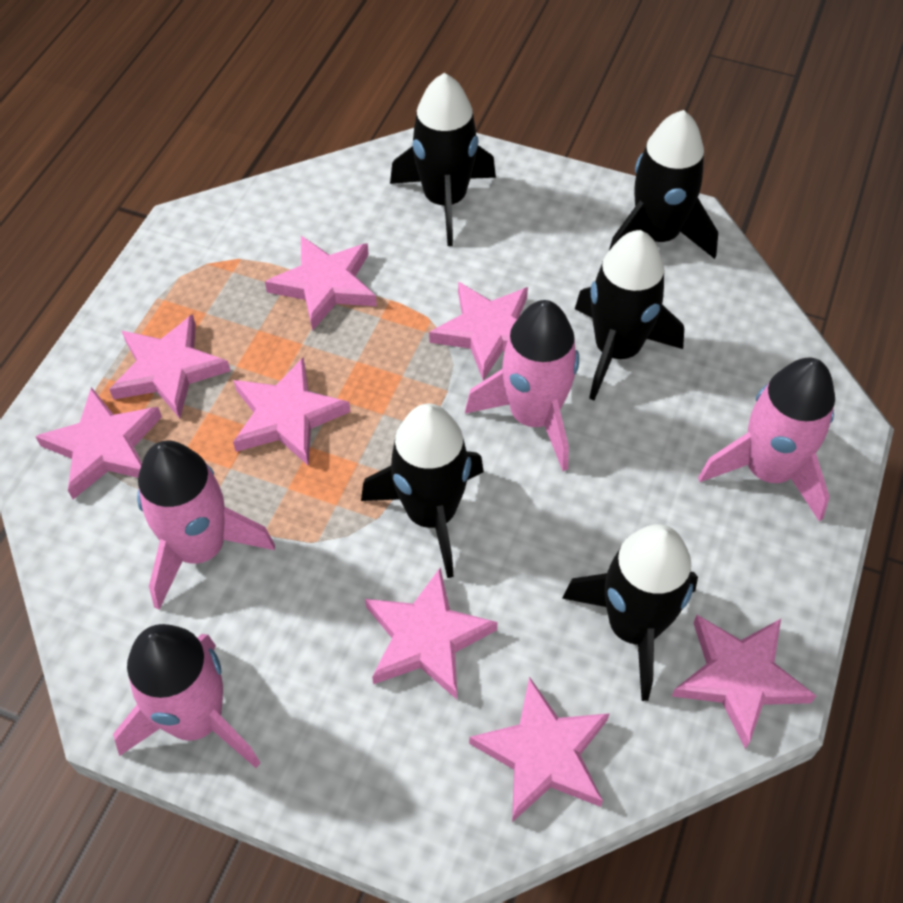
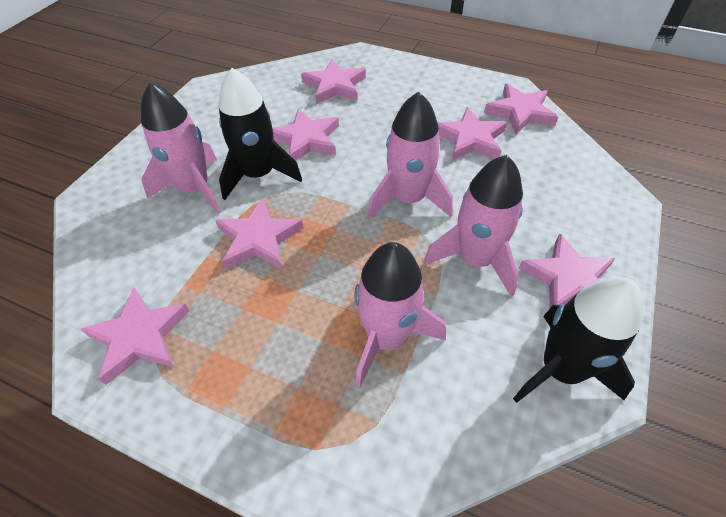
black rocket: [361,404,484,578] [390,73,496,246] [562,524,698,701] [575,230,684,400] [609,110,718,259] = 5 -> [219,68,302,200] [513,277,643,403] = 2
pink star: [35,387,162,499] [109,314,230,419] [233,357,350,466] [265,236,377,331] [365,568,498,699] [429,282,528,381] [469,677,610,822] [672,615,816,749] = 8 -> [81,287,189,385] [215,198,303,269] [272,109,339,161] [301,59,366,104] [438,107,507,161] [484,84,558,135] [518,233,615,308] = 7

